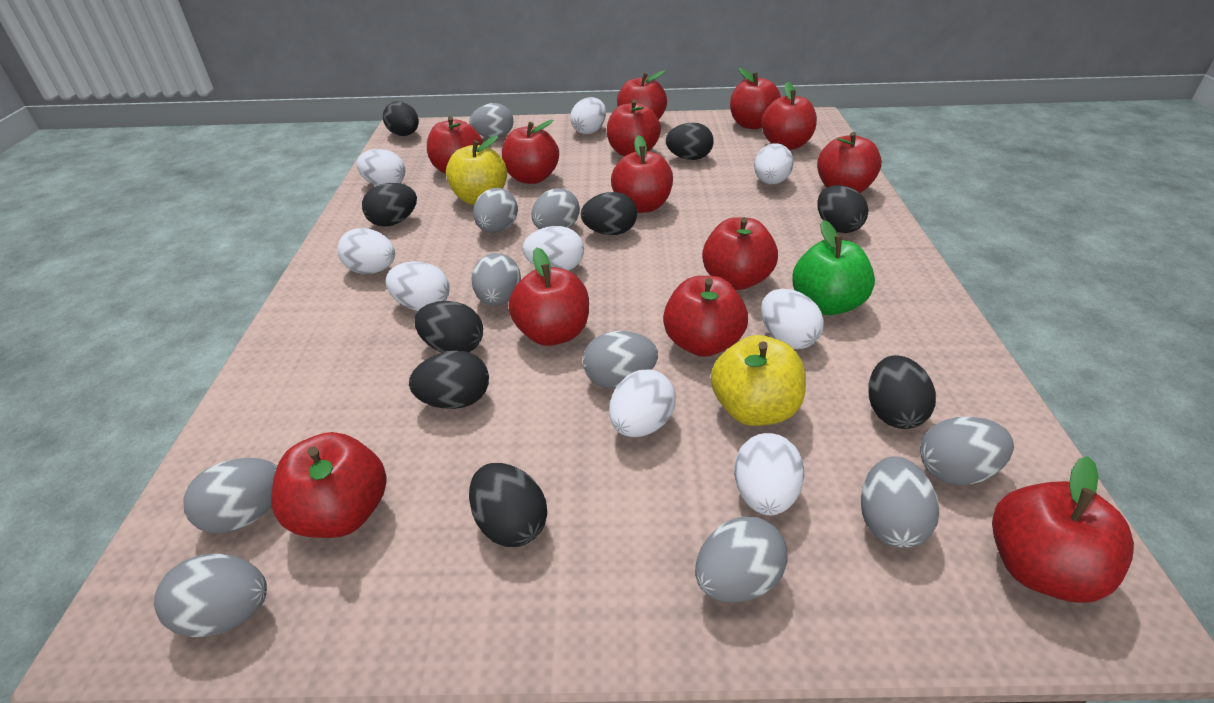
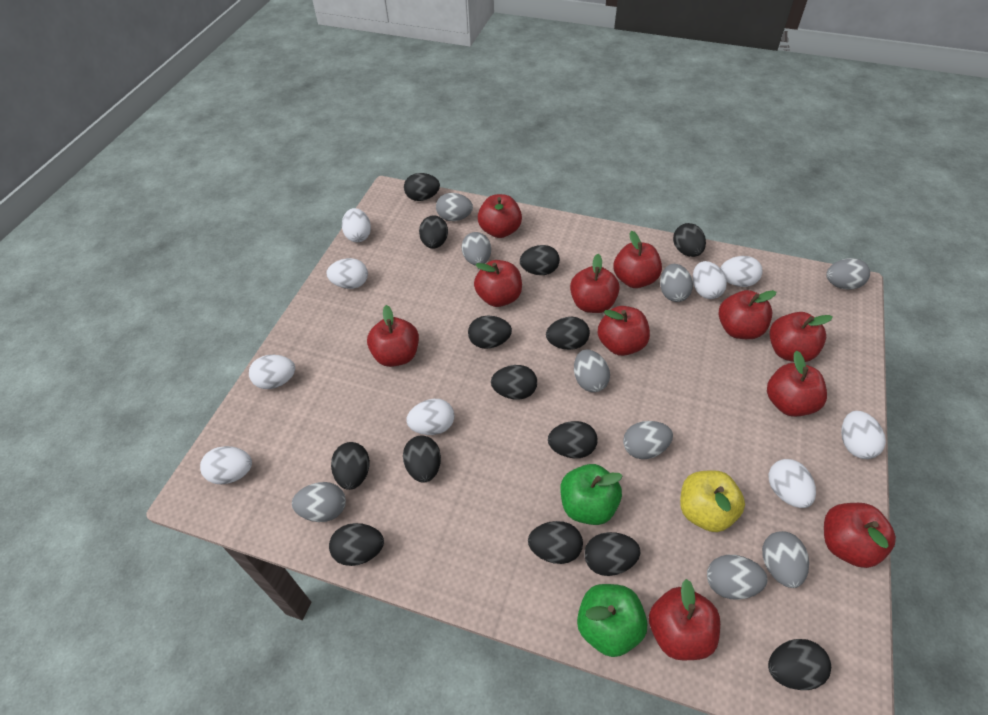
black egg: [362,183,417,227] [383,101,419,136] [409,350,489,409] [415,301,483,353] [469,463,547,547] [581,192,637,235] [666,122,714,160] [817,185,868,233] [869,355,936,429] = 9 -> [329,523,384,566] [331,442,370,490] [403,435,441,483] [404,173,440,201] [419,215,448,249] [468,316,512,349] [491,365,537,399] [520,245,560,275] [528,521,583,564] [546,317,590,350] [548,421,598,458] [584,532,640,576] [673,223,706,257] [768,639,831,690] = 14
green apple: [792,220,875,315] = 1 -> [561,464,623,525] [577,584,647,657] = 2
grey egg: [154,554,267,637] [183,458,277,533] [469,103,514,138] [471,253,521,306] [473,188,518,233] [531,188,580,229] [583,331,658,388] [695,516,788,603] [861,456,939,548] [920,416,1014,485] = 10 -> [292,482,346,522] [436,193,473,221] [462,232,491,266] [574,349,610,392] [623,421,673,459] [660,264,693,302] [707,555,767,600] [762,531,809,588] [826,258,870,290] = 9
red apple: [271,432,387,538] [427,116,483,174] [502,120,559,184] [508,248,589,346] [607,99,661,156] [611,135,673,213] [617,71,667,120] [663,276,748,357] [702,217,778,290] [730,68,781,129] [761,82,817,150] [817,132,882,193] [992,456,1134,602] = 13 -> [367,305,419,367] [474,260,522,307] [478,194,522,238] [570,254,620,313] [598,306,650,356] [613,231,662,288] [649,579,720,660] [719,290,776,339] [767,351,827,417] [769,312,833,362] [824,503,896,568] = 11
yellow apple: [446,135,507,205] [711,335,806,426] = 2 -> [680,470,745,532] = 1

